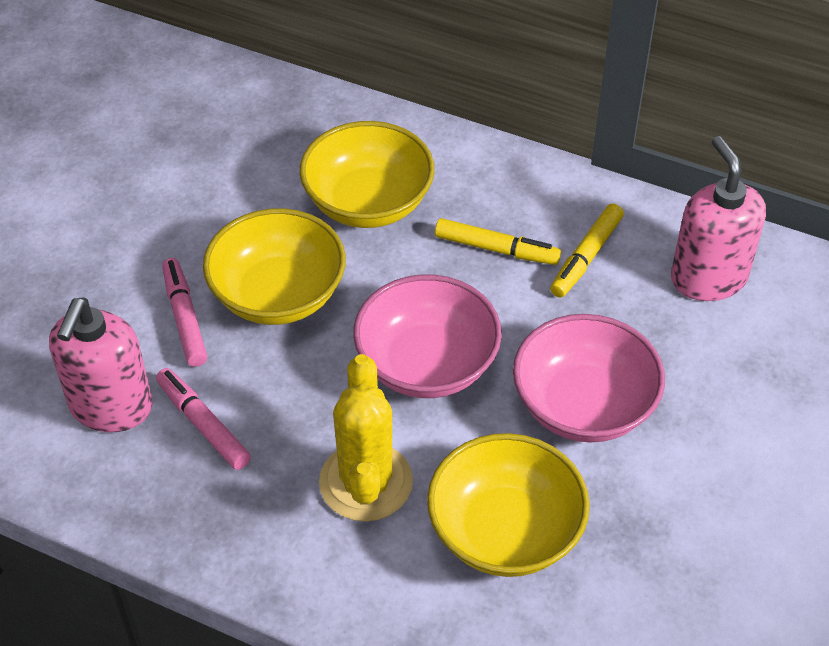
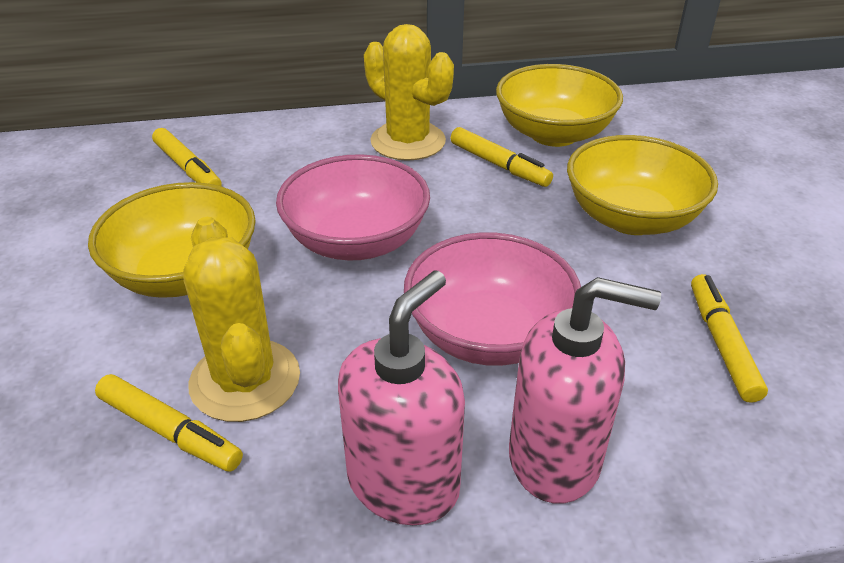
pink marker: [156,368,251,470] [162,258,207,367] = 2 -> none = 0
yellow cactus: [319,354,413,522] = 1 -> [183,217,300,422] [364,24,454,161] = 2
yellow marker: [435,218,561,265] [550,204,624,297] = 2 -> [95,374,243,472] [152,128,222,186] [450,127,553,187] [691,274,768,403] = 4

